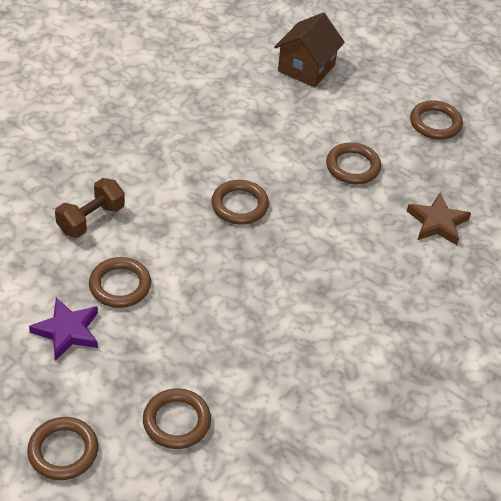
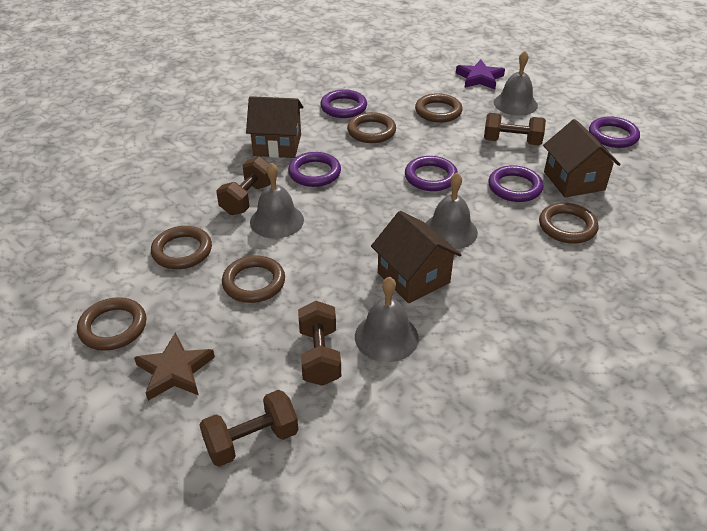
brown dumbbell: [55,178,125,238] = 1 -> [200,390,298,467] [216,157,271,215] [298,301,341,386] [484,113,546,145] = 4
brown house: [274,13,345,88] = 1 -> [246,96,303,158] [371,211,461,303] [543,119,621,197] = 3
grey bell: none = 0 -> [250,162,304,239] [355,277,419,362] [426,172,478,249] [494,51,538,116] = 4
purple ring: none = 0 -> [288,152,341,187] [320,89,367,118] [405,156,458,191] [488,165,544,202] [589,116,640,148] = 5

